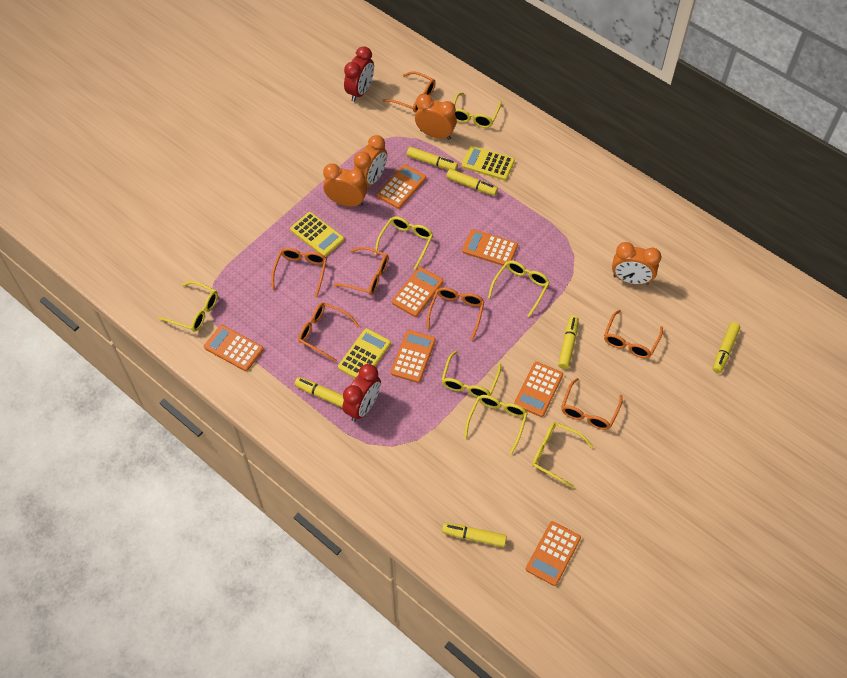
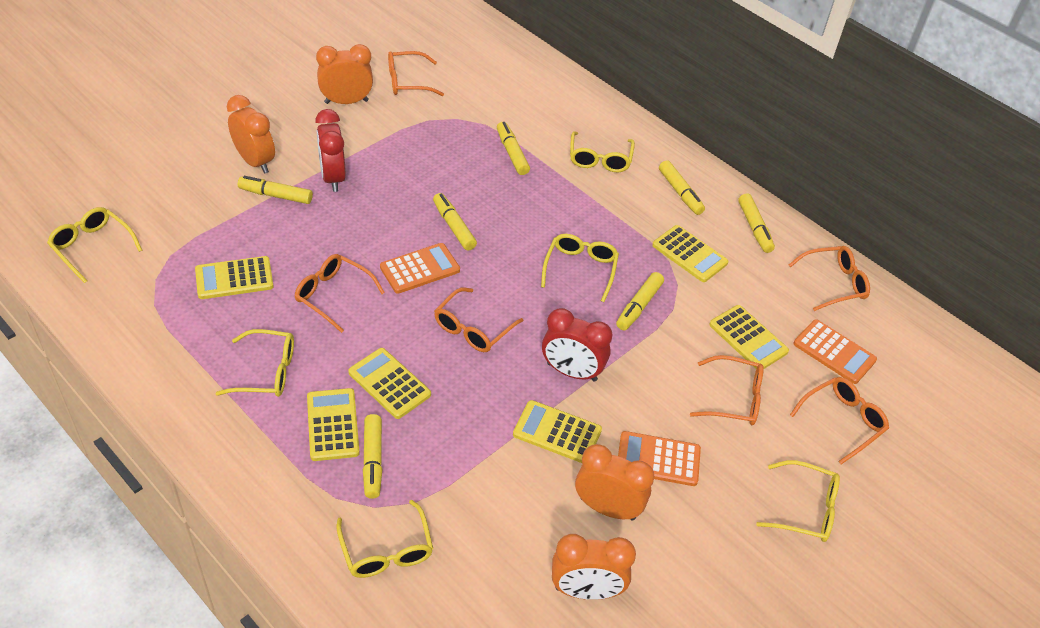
orange calculator: [204,325,264,371] [377,164,426,209] [391,330,436,383] [392,267,444,317] [462,229,518,267] [514,362,563,417] [526,521,581,586] = 7 -> [380,243,460,294] [618,431,701,486] [793,319,877,384] = 3
orange glasses: [271,248,327,297] [298,303,359,362] [333,247,389,295] [383,71,436,112] [427,287,485,341] [561,378,623,430] [604,310,663,358] = 7 -> [295,254,385,333] [388,51,444,96] [434,288,523,352] [690,355,764,425] [789,246,870,311] [790,377,889,464] = 6
yellow calculator: [290,212,344,257] [338,328,391,378] [462,146,515,180] = 3 -> [195,256,274,299] [307,388,360,461] [348,348,431,419] [513,400,602,463] [652,225,728,282] [709,305,789,369] = 6
yellow glasses: [159,281,218,332] [375,216,433,270] [442,351,501,397] [453,92,502,128] [464,395,528,455] [488,260,550,317] [532,422,593,488] = 7 -> [47,207,142,283] [215,329,294,397] [336,500,433,578] [541,234,619,302] [570,131,635,172] [756,460,840,542] = 6
yellow marker: [295,377,344,408] [407,147,458,171] [442,523,507,547] [446,169,498,196] [558,316,579,369] [713,322,740,373] = 6 -> [238,176,313,204] [363,414,382,499] [433,193,477,250] [497,122,530,175] [616,272,664,330] [659,160,705,215] [738,193,775,253] = 7

